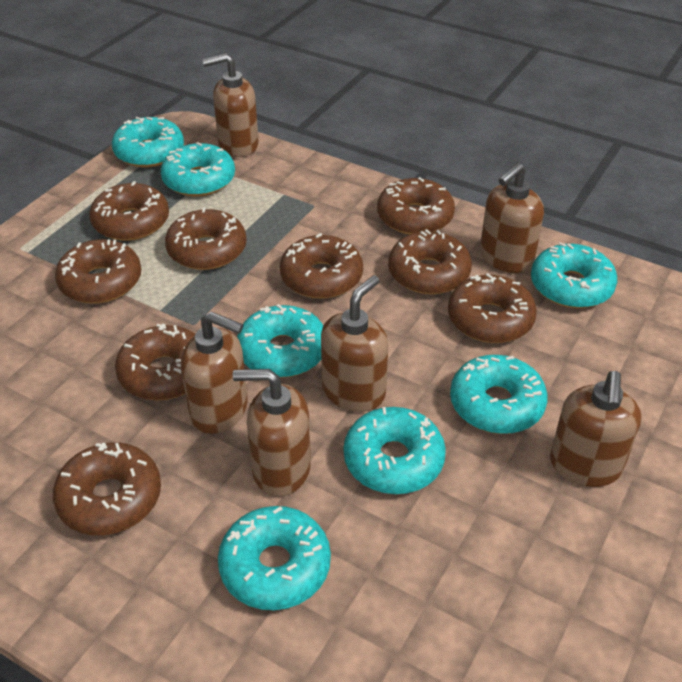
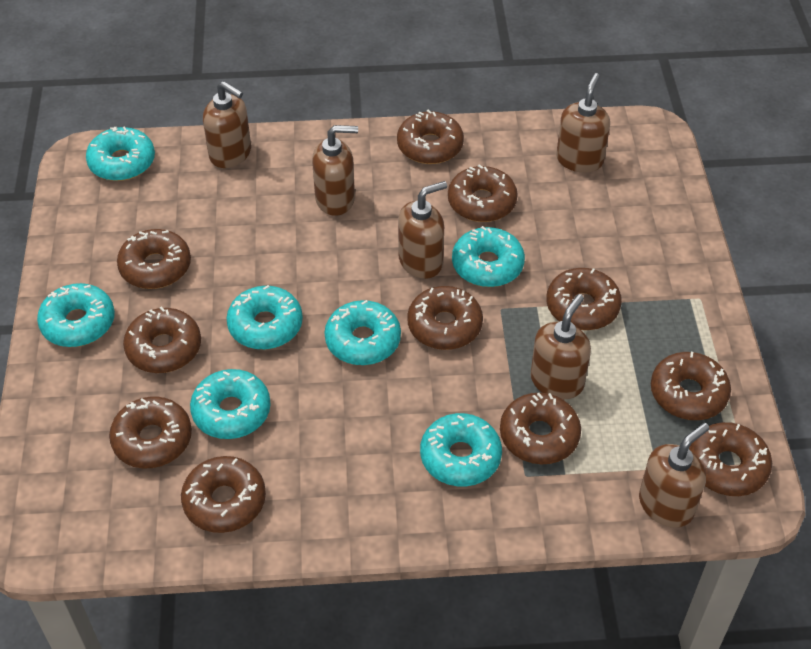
brown donut: [53,442,161,535] [55,239,141,304] [89,181,169,241] [115,324,195,401] [165,207,247,270] [280,233,363,299] [377,177,455,235] [388,229,472,294] [448,273,537,343] = 9 -> [109,396,192,468] [117,229,191,289] [123,306,201,373] [181,456,266,533] [397,110,464,164] [407,286,483,350] [448,164,518,222] [500,393,581,464] [546,268,622,330] [651,352,731,420] [689,422,772,496] = 11

